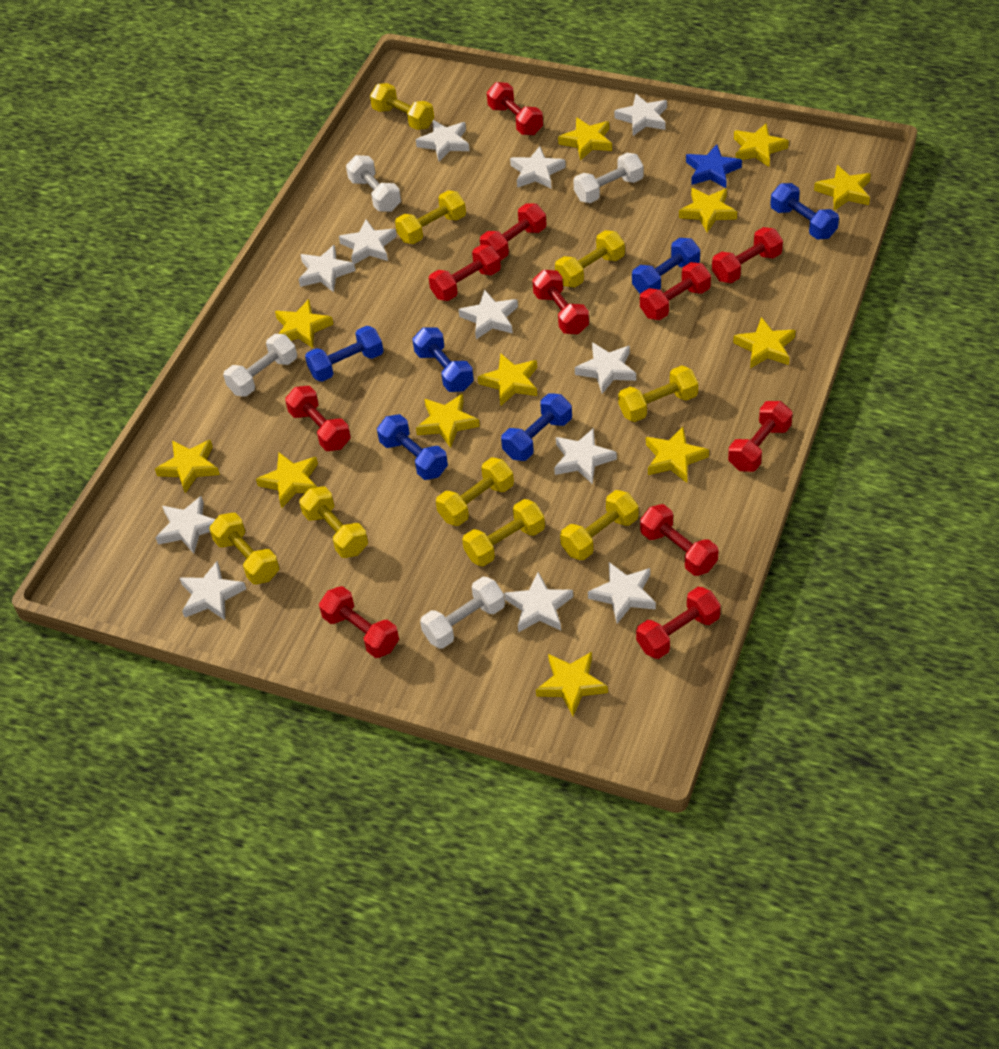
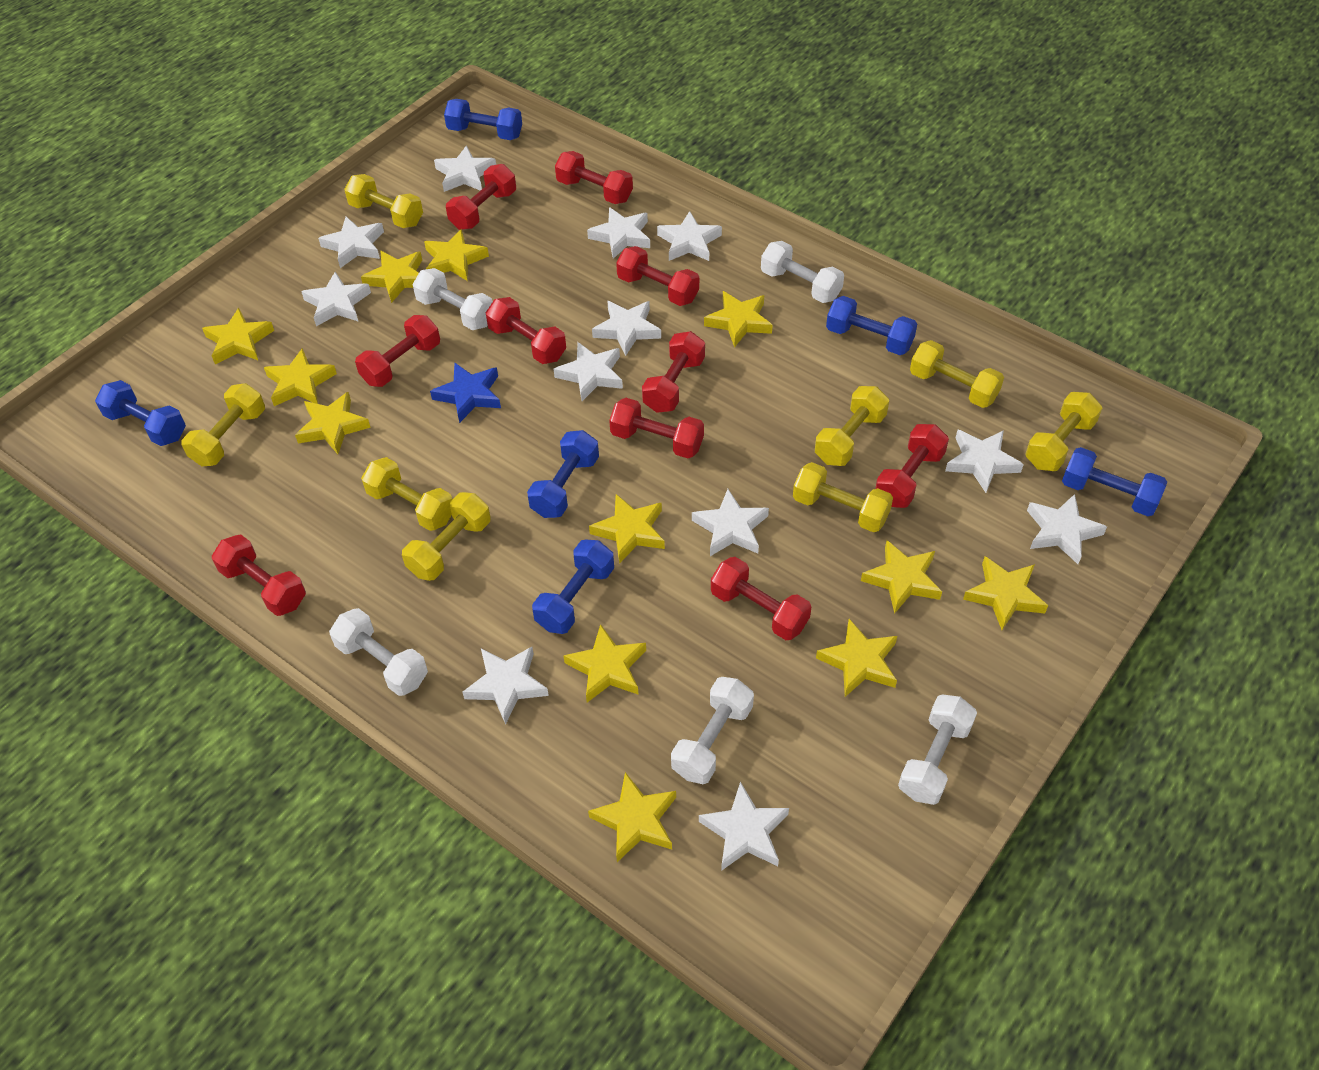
red dumbbell: [285,386,351,451] [319,586,399,658] [429,244,501,301] [480,204,546,261] [487,82,543,135] [532,270,589,334] [636,587,721,659] [640,262,711,320] [640,504,718,576] [712,227,783,283] [728,401,793,472] = 11 -> [212,535,306,616] [355,315,440,387] [446,164,516,230] [485,297,566,364] [555,151,633,204] [609,398,704,458] [616,246,699,306] [642,331,705,413] [711,557,811,640] [875,424,949,508] = 10
white dumbbell: [223,334,297,397] [346,155,401,212] [420,577,505,649] [573,153,644,203] = 4 -> [329,608,428,696] [412,268,493,330] [671,677,754,784] [761,241,844,303] [898,695,977,805] = 5
yellow dumbbell: [209,513,279,584] [299,487,368,558] [370,83,434,130] [395,190,466,244] [436,458,514,526] [462,499,545,566] [555,230,625,287] [560,490,638,560] [618,365,698,422] = 9 -> [181,383,265,466] [344,174,423,228] [361,457,452,531] [402,492,491,581] [793,462,893,532] [815,386,889,466] [910,340,1004,408] [1025,392,1102,471] = 8

